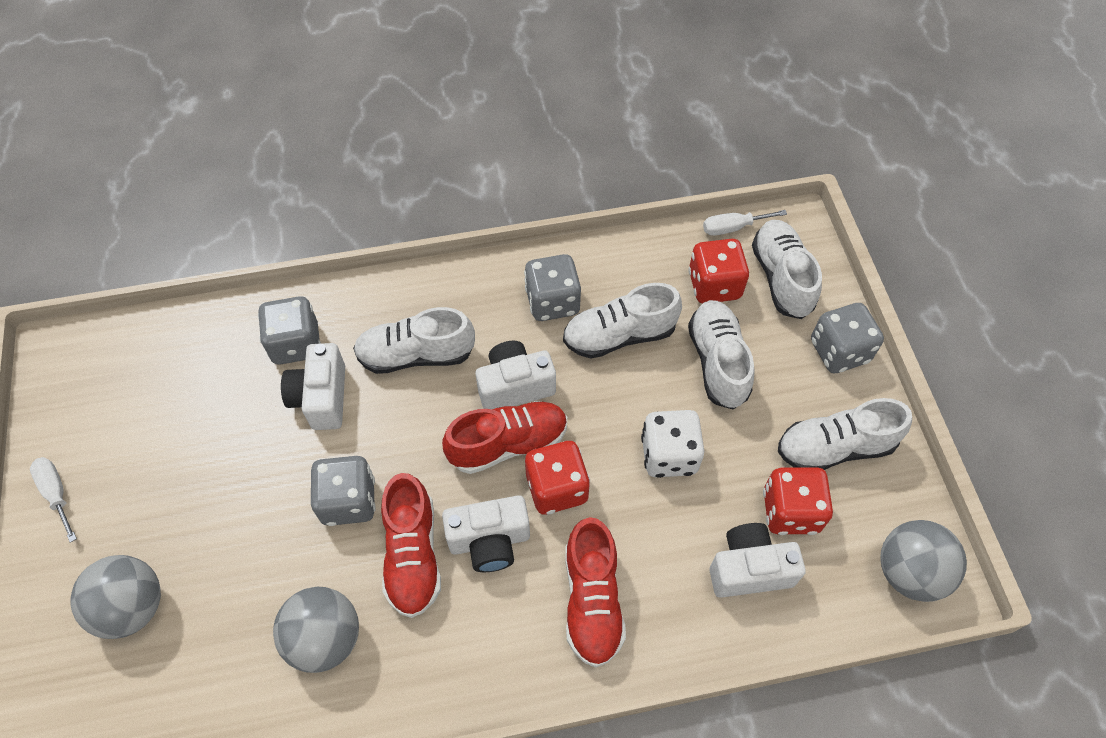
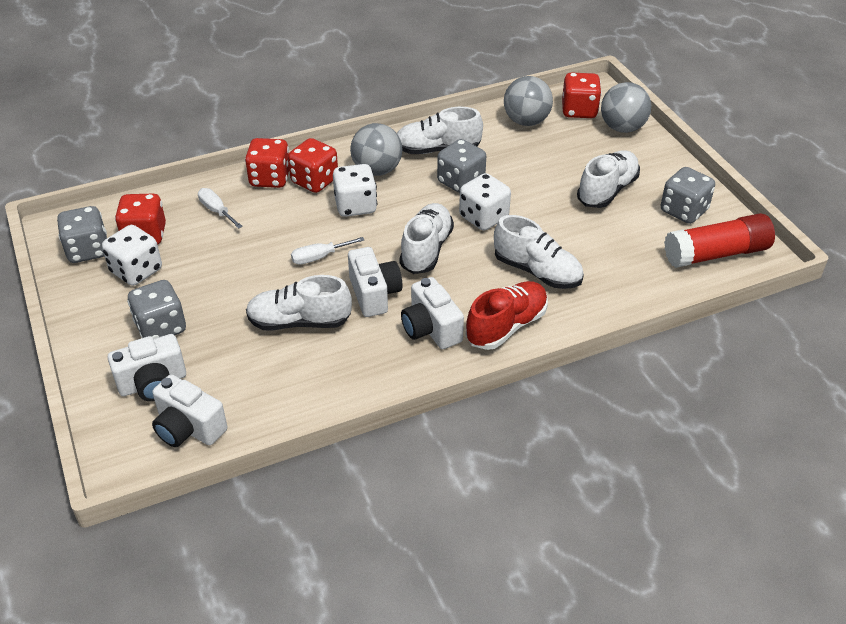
red dice: [525,441,590,514] [688,239,749,303] [763,467,833,535] = 3 -> [115,194,166,245] [245,138,289,188] [288,138,338,193] [562,73,602,118] = 4
red glue stick: none = 0 -> [664,213,775,268] = 1
red shoe: [381,473,441,618] [442,401,567,474] [565,517,626,668] = 3 -> [466,281,548,350] = 1
white dice: [641,410,704,478] = 1 -> [102,225,162,286] [333,164,377,217] [459,173,511,231] = 3

